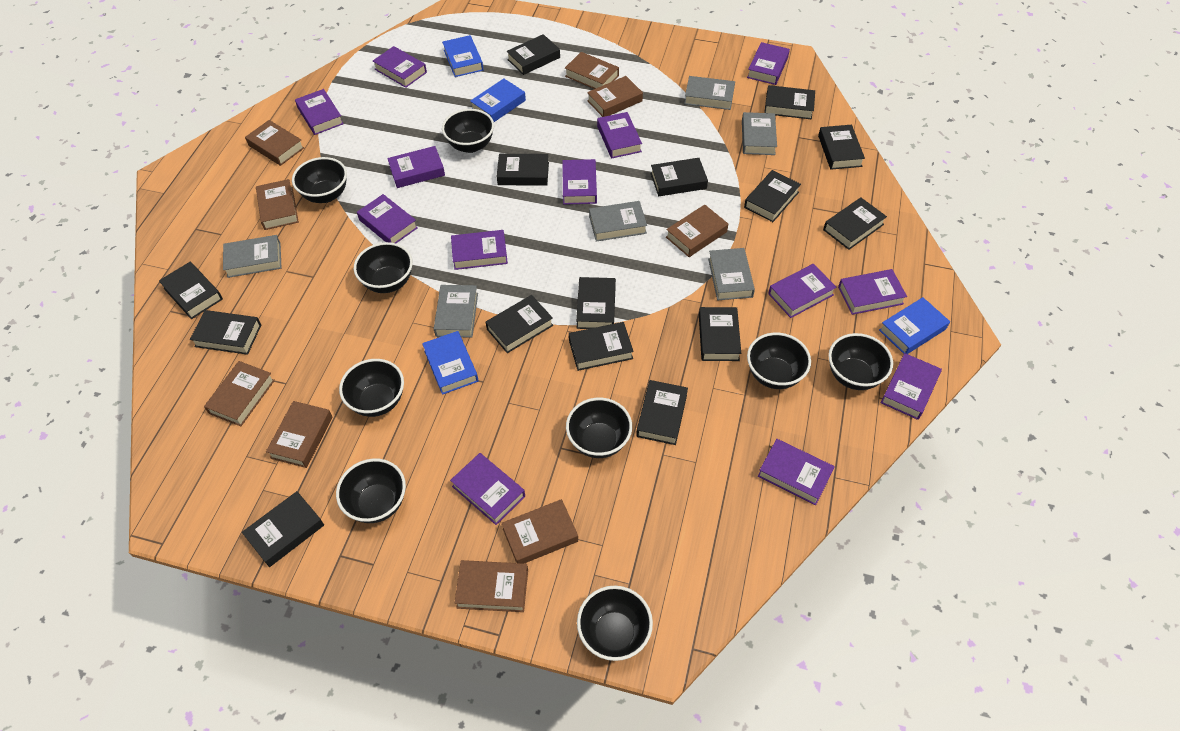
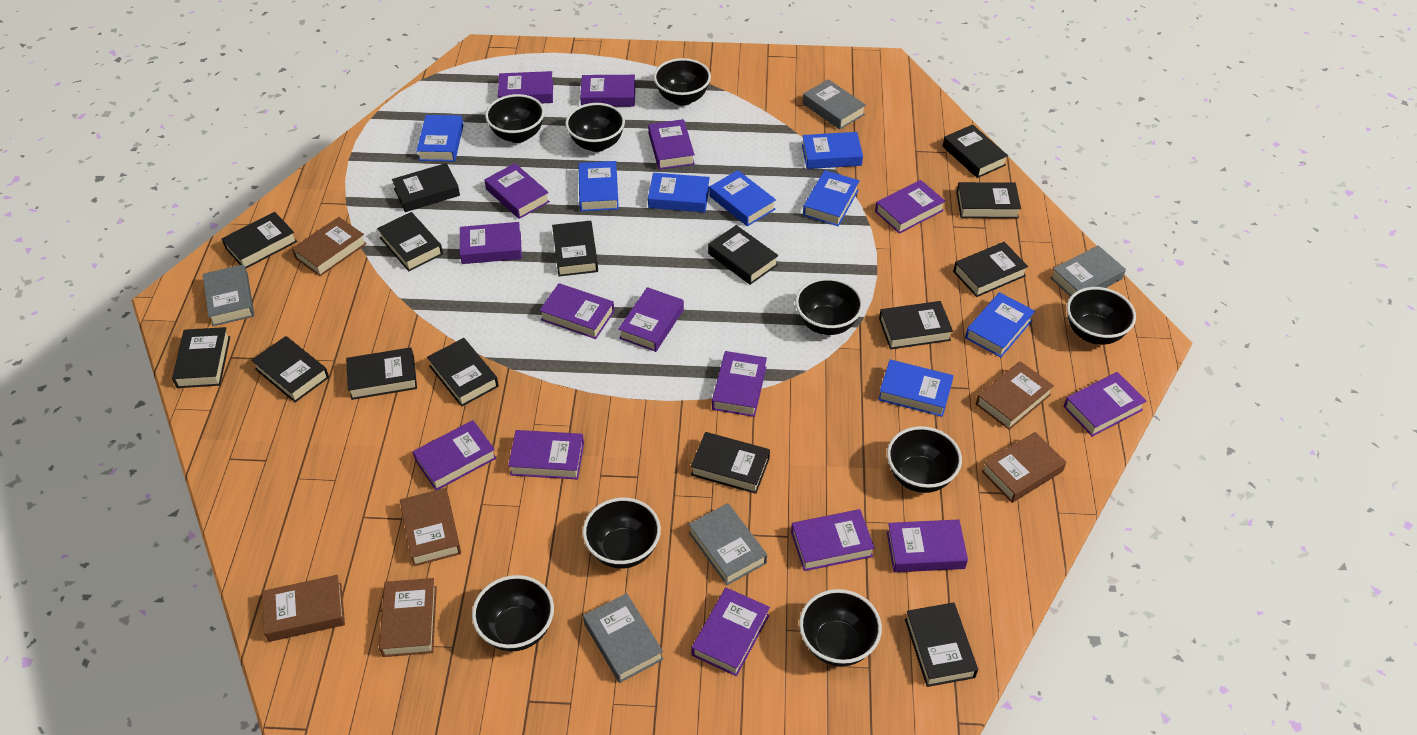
blue book: [422,331,479,395] [442,35,484,77] [470,79,526,122] [879,297,950,354] = 4 -> [417,115,463,161] [578,161,619,211] [648,173,710,212] [710,170,776,227] [802,132,863,169] [803,170,860,226] [878,360,954,417] [965,292,1035,358] = 8
brown book: [204,361,275,426] [245,120,304,166] [256,179,299,230] [266,401,333,468] [454,560,528,612] [501,499,578,564] [565,52,619,89] [587,76,643,117] [666,204,728,257] = 9 -> [262,575,345,642] [292,217,367,276] [379,578,437,657] [400,488,461,566] [976,361,1054,430] [982,432,1066,503] = 6
grey book: [223,235,282,278] [434,285,478,338] [589,201,647,242] [684,76,735,110] [708,248,755,300] [742,112,777,155] = 6 -> [203,264,254,326] [583,593,664,683] [689,503,767,585] [803,79,866,130] [1050,245,1126,297] = 5
purple book: [295,89,344,135] [357,194,418,243] [373,46,427,88] [387,146,445,188] [450,453,525,525] [451,230,508,270] [562,159,597,205] [597,112,642,159] [747,42,790,85] [758,439,835,505] [768,264,837,318] [838,269,907,315] [881,353,942,420] = 13 -> [413,420,497,490] [460,222,522,264] [484,163,550,219] [498,71,553,104] [508,430,584,480] [539,283,614,339] [580,75,635,107] [618,287,684,352] [648,119,695,170] [691,588,770,676] [712,351,767,417] [791,509,875,571] [875,180,945,234] [887,519,968,572] [1064,372,1147,437] = 15

